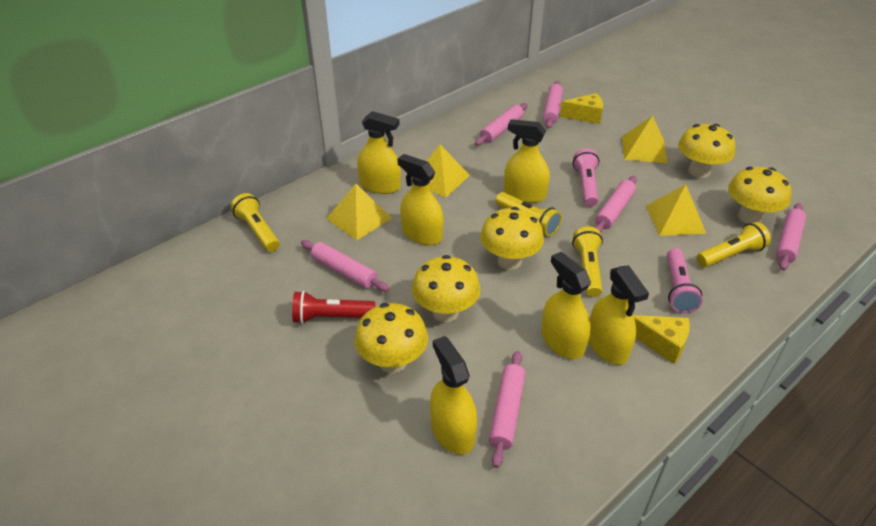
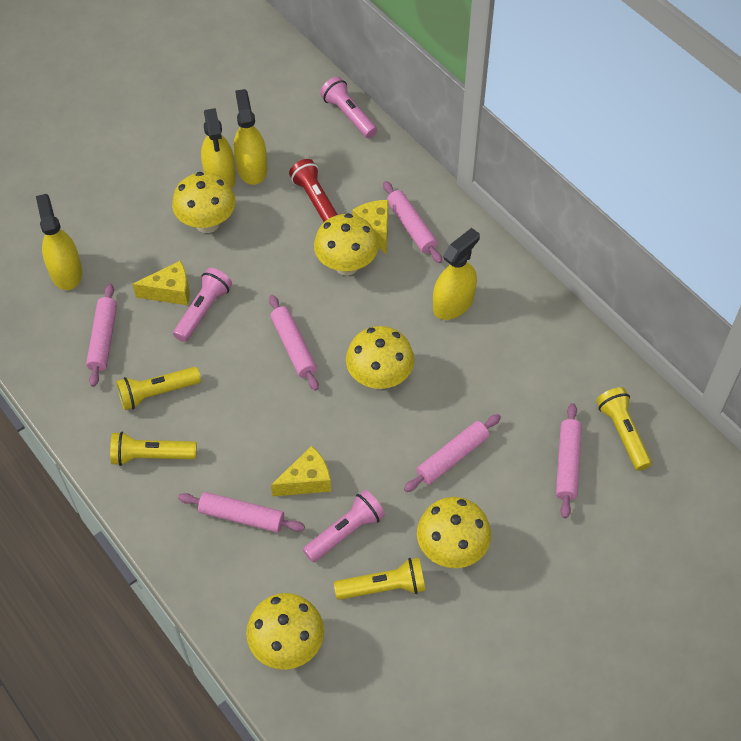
pink flashlight: [573,148,599,207] [667,248,702,313] = 2 -> [173,268,232,342] [303,490,385,562] [320,77,377,138] = 3
yellow cheese: [560,93,603,124] [633,315,690,364] = 2 -> [132,261,190,305] [271,446,331,496] [352,200,388,255] = 3
yellow pyramid: [326,183,392,240] [411,145,470,197] [622,116,668,163] [646,184,706,236] = 4 -> none = 0
yellow spray bottle: [357,111,401,194] [397,154,444,245] [430,336,477,455] [504,119,550,203] [541,252,591,359] [589,265,649,365] = 6 -> [36,194,82,290] [201,108,236,189] [234,89,268,185] [433,228,480,320] = 4

